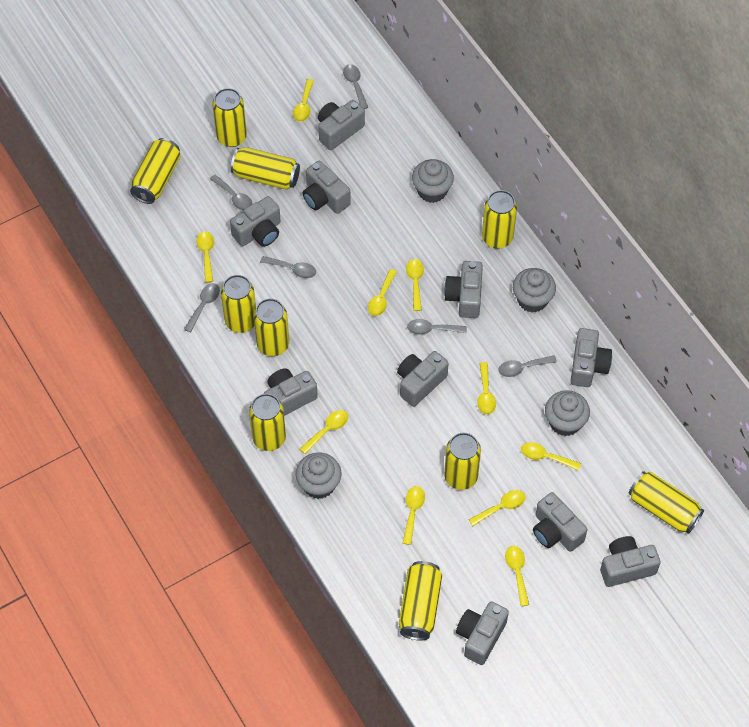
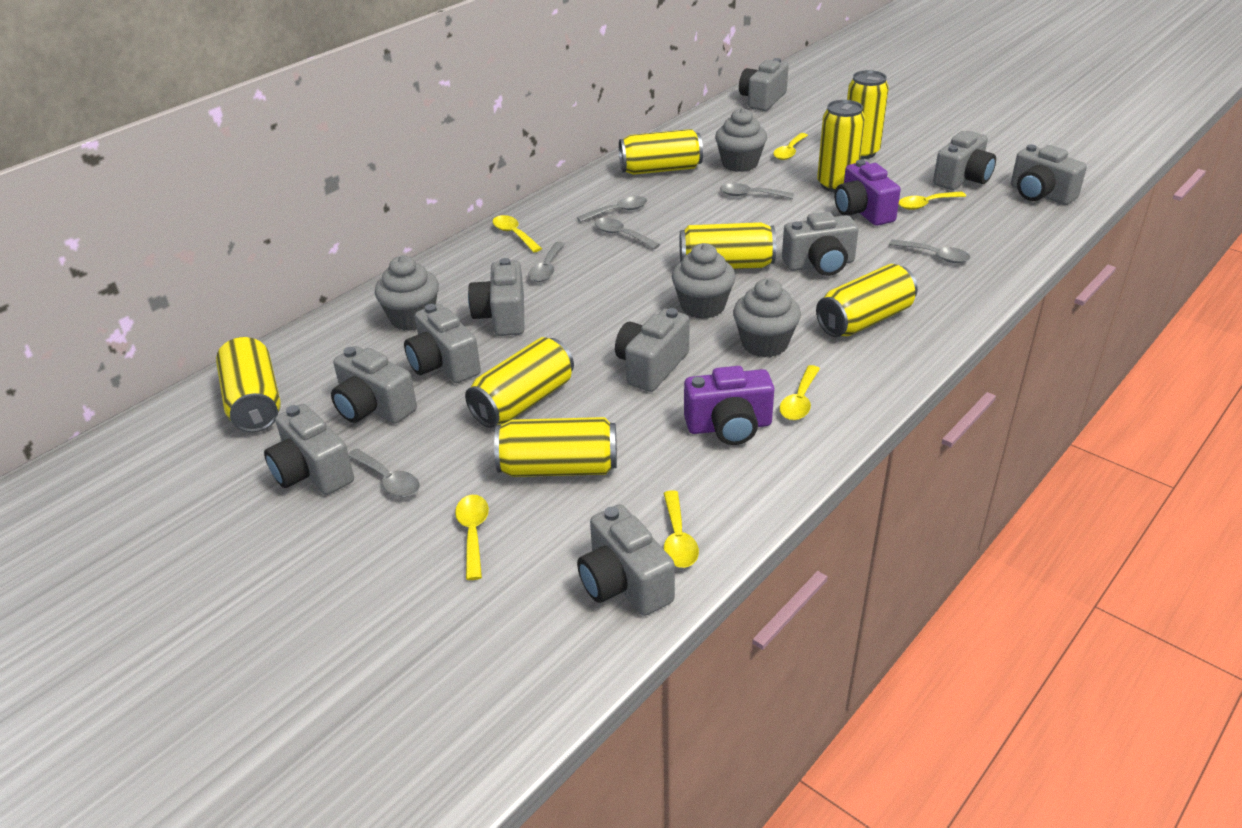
purple camera: none = 0 -> [684,366,774,445] [835,160,901,226] = 2
yellow can: [130,138,181,204] [212,88,247,147] [221,275,256,333] [231,147,300,190] [249,394,286,451] [254,298,289,356] [399,561,442,640] [444,433,481,490] [482,190,517,249] [629,471,704,534] = 10 -> [216,337,281,433] [465,337,574,428] [494,417,617,477] [619,129,703,175] [680,222,776,269] [816,264,918,337] [817,100,865,192] [847,70,889,159] = 8
yellow spoon: [197,231,214,283] [293,79,314,122] [300,410,348,454] [368,269,397,316] [403,486,425,545] [406,259,424,311] [469,490,526,526] [477,362,496,415] [505,546,529,606] [521,442,581,470] = 10 -> [455,495,489,580] [493,215,542,253] [663,490,699,568] [773,133,808,160] [779,365,820,420] [899,191,966,210] = 6

